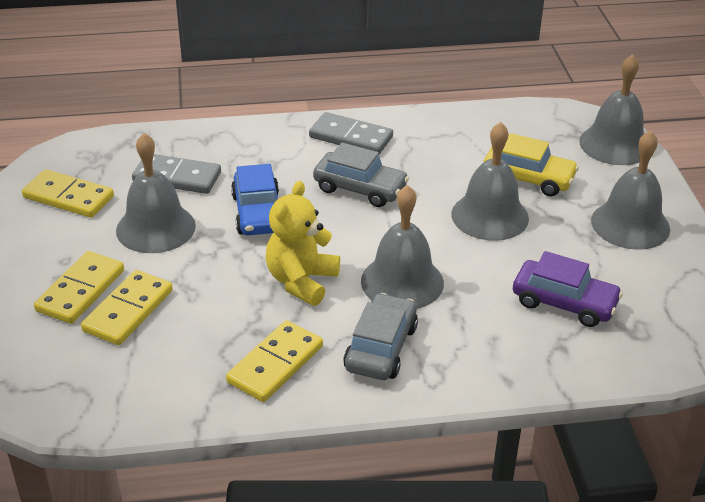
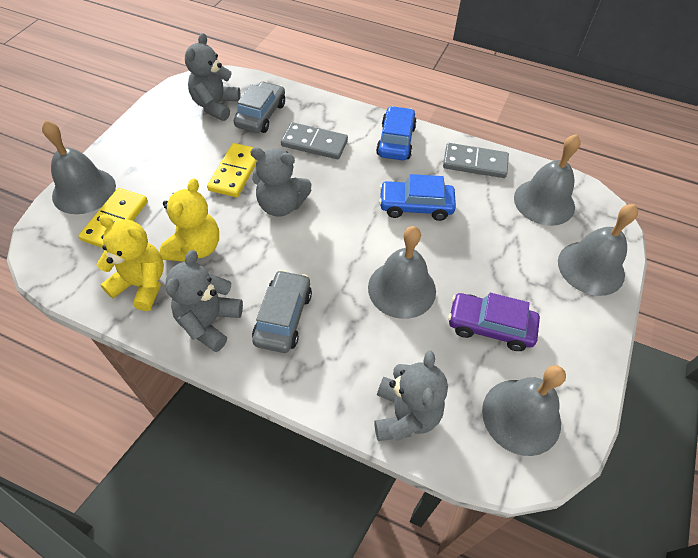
blue car: [231,164,279,235] = 1 -> [376,106,417,160] [379,174,456,221] = 2
grey teddy bear: none = 0 -> [165,250,243,352] [185,33,240,121] [250,147,312,217] [374,351,448,441] = 4
yellow car: [483,133,579,196] = 1 -> none = 0
yellow domino: [22,169,114,218] [34,251,124,324] [81,270,173,345] [226,320,323,402] = 4 -> [78,188,148,248] [207,143,257,197] = 2
yellow teddy bear: [266,181,340,306] = 1 -> [97,215,164,311] [160,178,219,262] = 2

